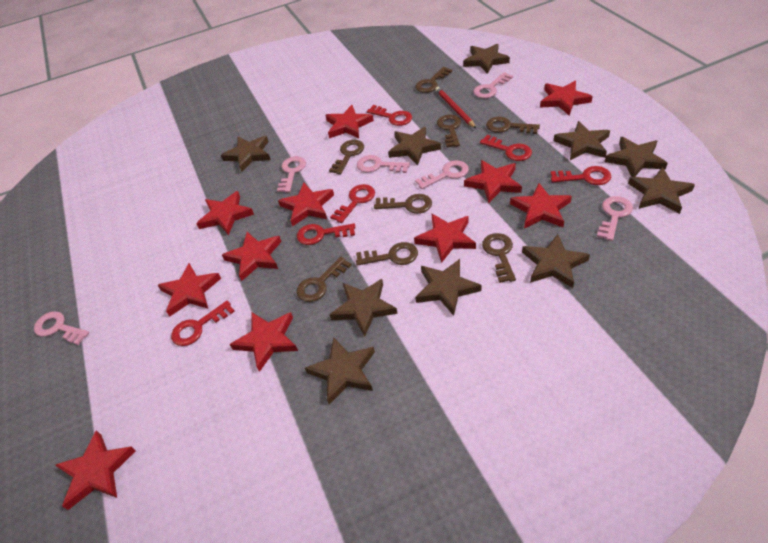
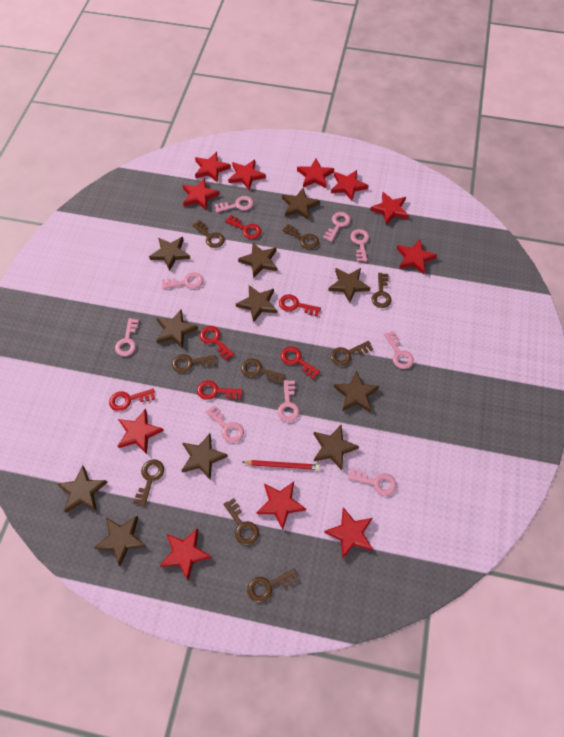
brown key: [296,257,352,302] [329,140,364,174] [356,242,418,266] [374,194,432,214] [415,67,452,93] [437,114,461,147] [482,233,516,283] [486,117,540,134] = 8 -> [133,460,164,507] [172,354,216,373] [192,220,225,248] [223,498,259,545] [241,359,285,385] [247,569,299,603] [282,224,319,249] [330,341,373,366] [372,273,392,308] = 9
brown star: [221,136,271,172] [305,337,375,404] [330,279,397,337] [388,127,441,165] [415,259,481,316] [463,44,510,74] [522,234,590,288] [554,121,610,160] [605,137,668,177] [628,167,695,214] = 10 -> [58,466,108,513] [94,516,147,566] [149,237,190,271] [156,310,198,348] [181,434,228,480] [236,285,277,323] [238,243,277,278] [282,187,320,220] [314,425,359,470] [328,268,370,303] [334,371,379,413] = 11
pink key: [34,311,89,345] [277,156,306,193] [357,155,410,173] [415,160,469,189] [473,72,513,98] [597,196,633,241] = 6 -> [115,318,139,356] [162,272,203,289] [205,405,244,443] [215,196,253,212] [278,380,299,422] [323,212,351,242] [348,467,397,496] [350,229,369,262] [384,331,414,369] = 9

